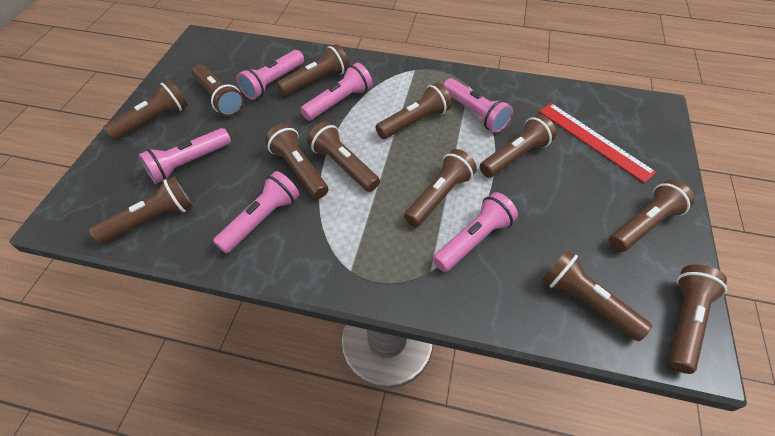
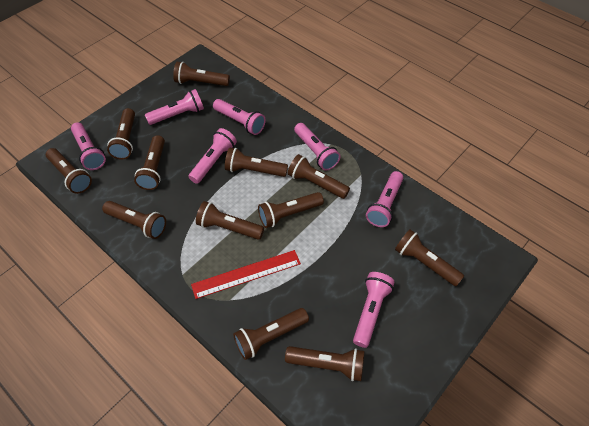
pink flashlight: [139,128,231,184] [213,171,299,254] [236,50,304,100] [300,63,372,121] [433,192,518,272] [443,78,513,133] = 6 -> [71,122,106,170] [145,89,204,125] [188,128,237,184] [213,99,266,135] [294,123,340,170] [353,272,395,348] [366,171,403,227] = 7

